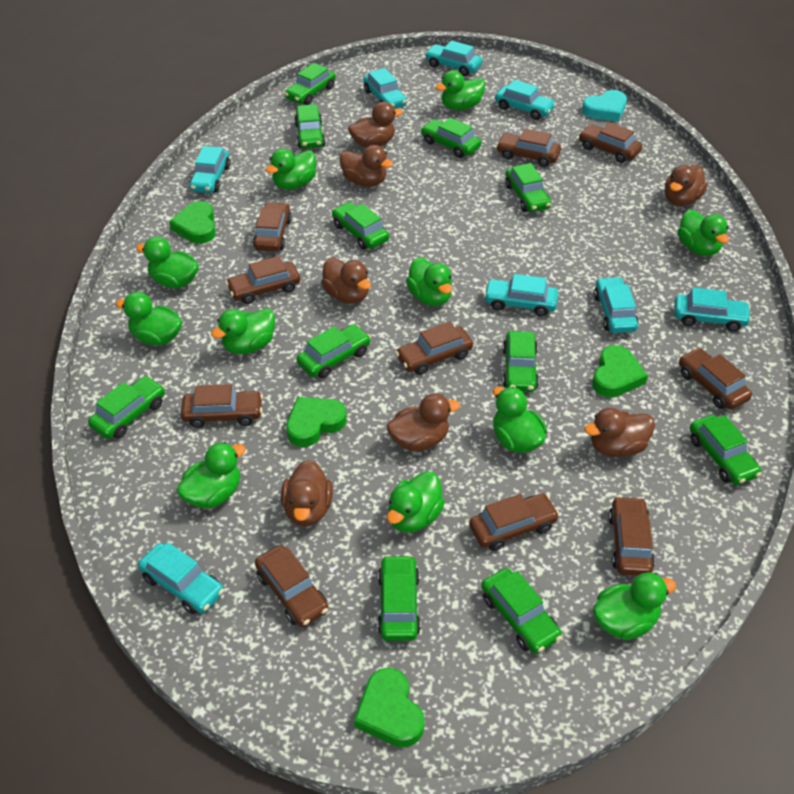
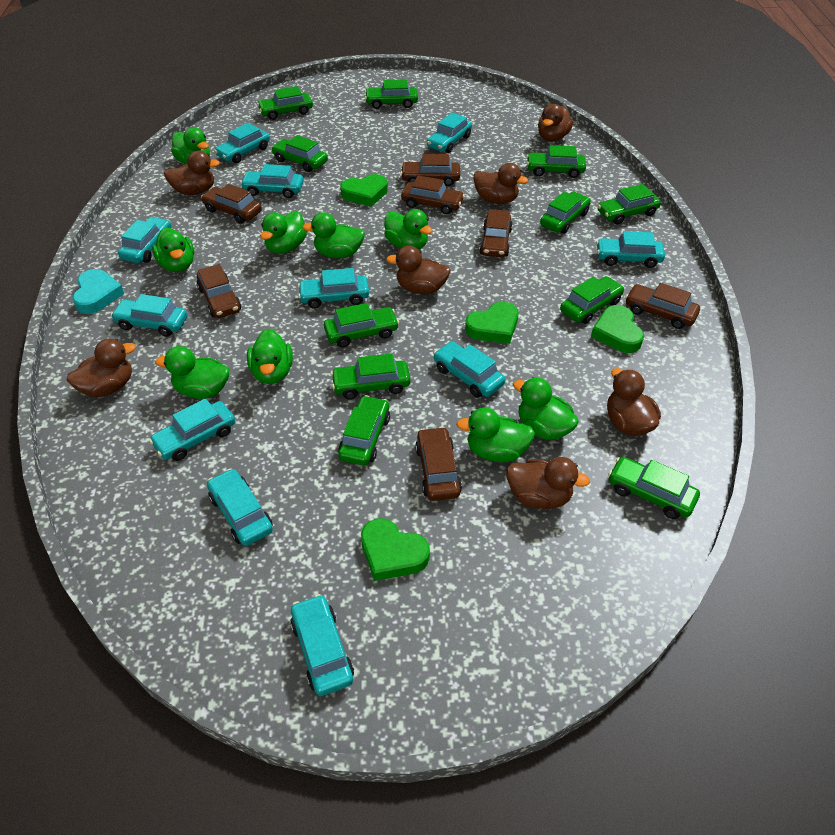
brown car: [181,384,263,428] [226,256,300,304] [253,202,292,252] [255,545,329,627] [395,321,473,375] [469,493,560,551] [496,129,561,167] [579,122,642,163] [608,496,655,576] [679,348,752,410] = 10 -> [197,264,241,318] [201,184,262,224] [400,154,460,186] [401,175,465,214] [415,427,462,501] [479,209,513,257] [625,283,700,329] = 7
green duck: [116,292,182,346] [136,236,199,288] [177,442,246,508] [211,308,275,354] [266,149,316,190] [387,471,445,533] [406,257,452,306] [435,70,485,110] [493,387,547,453] [593,572,676,640] [678,209,729,256] = 11 -> [152,227,194,272] [155,346,230,399] [171,127,210,165] [247,329,293,384] [260,211,307,254] [302,212,365,258] [384,209,432,250] [456,407,535,462] [513,377,579,440] = 9
turquoise car: [138,542,224,614] [190,146,230,193] [363,68,407,109] [425,41,483,76] [484,274,558,316] [495,80,556,120] [594,277,638,333] [675,287,752,331] = 8 -> [111,294,187,337] [118,217,171,263] [149,398,235,461] [207,468,273,546] [214,123,270,164] [240,164,303,198] [290,594,354,696] [298,268,369,309] [427,113,472,153] [433,341,505,398] [596,231,665,268] = 11

